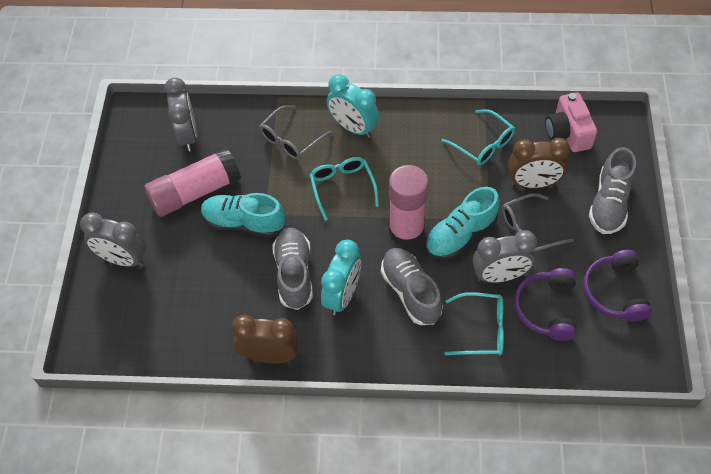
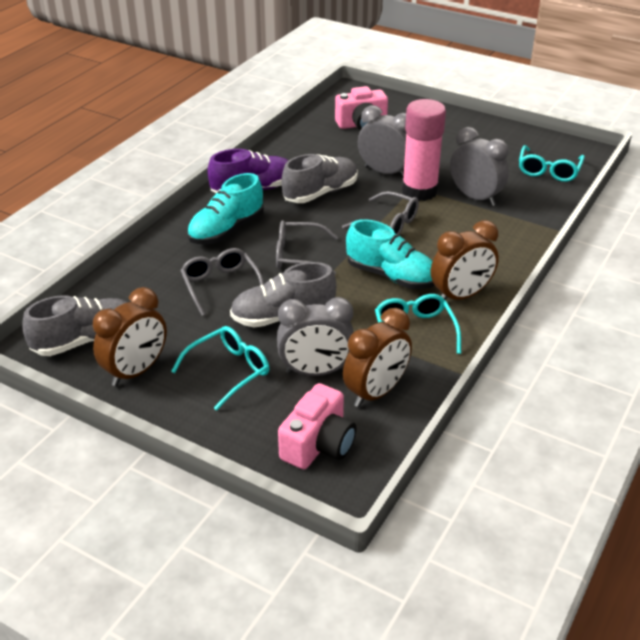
brown clock: [232,315,299,363] [508,138,570,189] = 2 -> [93,287,167,386] [343,308,412,407] [431,220,499,300] = 3
grey glasses: [259,105,332,160] [502,193,574,252] = 2 -> [180,248,264,316] [276,220,338,275] [342,191,419,235] = 3
pink camera: [545,93,597,152] = 1 -> [278,383,356,469] [335,86,388,131] = 2
pink glue stick: [144,148,241,217] [389,165,429,247] = 2 -> [402,99,446,201] = 1
purple headphones: [514,268,576,341] [583,250,652,322] = 2 -> none = 0
purple shoe: none = 0 -> [207,149,289,193] = 1
turquoise clock: [321,240,361,315] [327,74,379,138] = 2 -> none = 0

